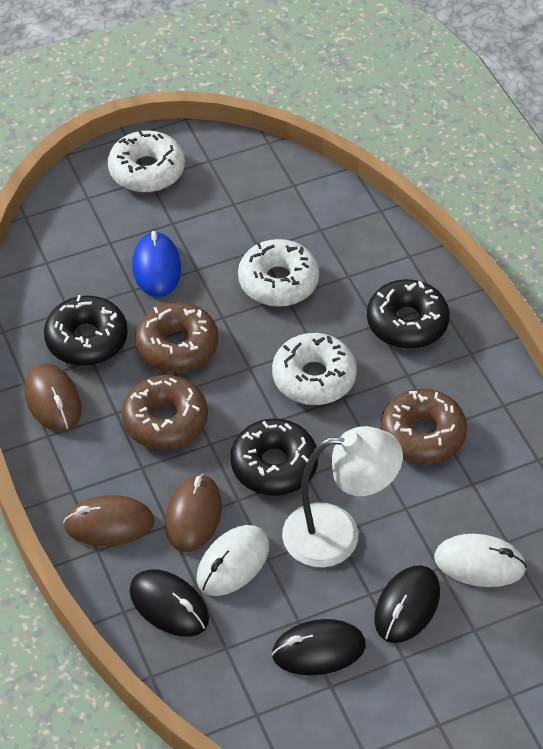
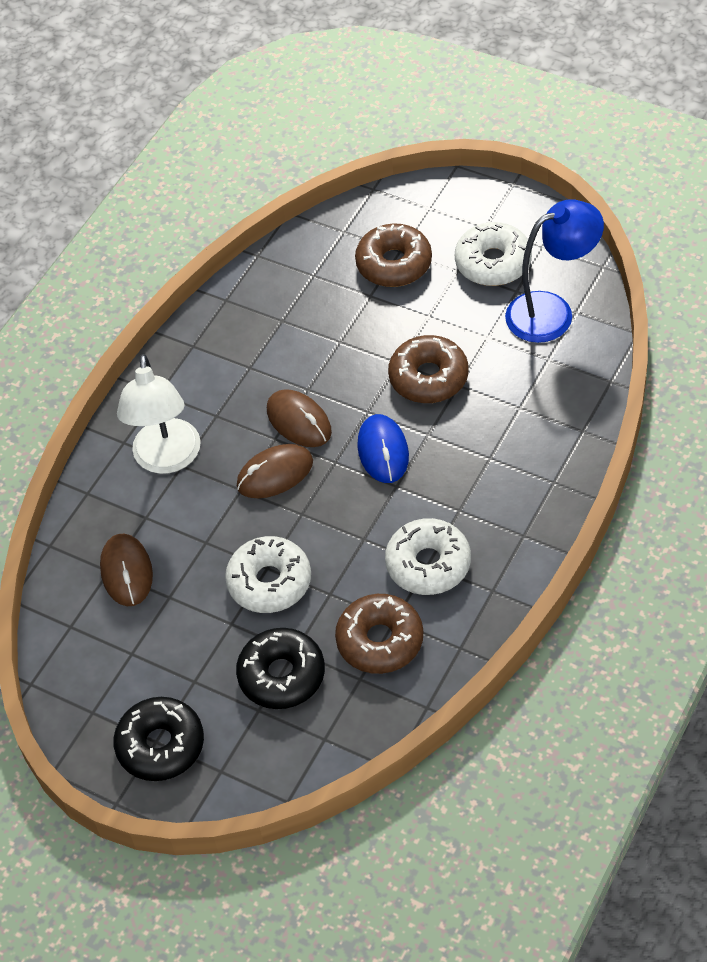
black donut: [44,295,128,366] [230,418,318,496] [367,279,450,349] = 3 -> [113,697,204,781] [236,628,325,709] = 2
black mouse: [130,569,209,637] [272,619,366,675] [374,565,440,643] = 3 -> none = 0
blue lamp: none = 0 -> [505,199,604,343] = 1
white mouse: [196,525,269,596] [434,534,527,587] = 2 -> none = 0

